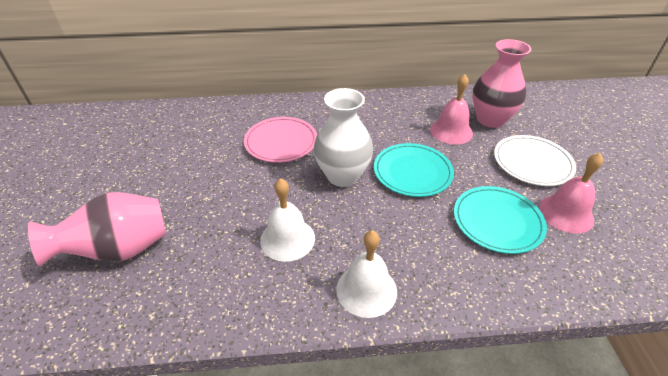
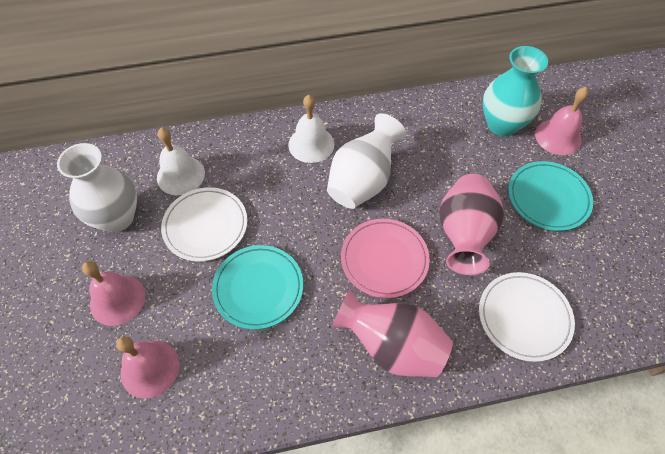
pink bell: [430,74,473,145] [539,153,603,234] = 2 -> [82,261,145,326] [117,336,180,399] [535,87,589,155] = 3
turquoise vase: none = 0 -> [483,46,548,136] = 1
white plate: [494,135,576,186] = 1 -> [161,187,247,262] [479,272,575,362] = 2
white vase: [314,88,373,187] = 1 -> [57,143,137,232] [327,113,406,209] = 2

